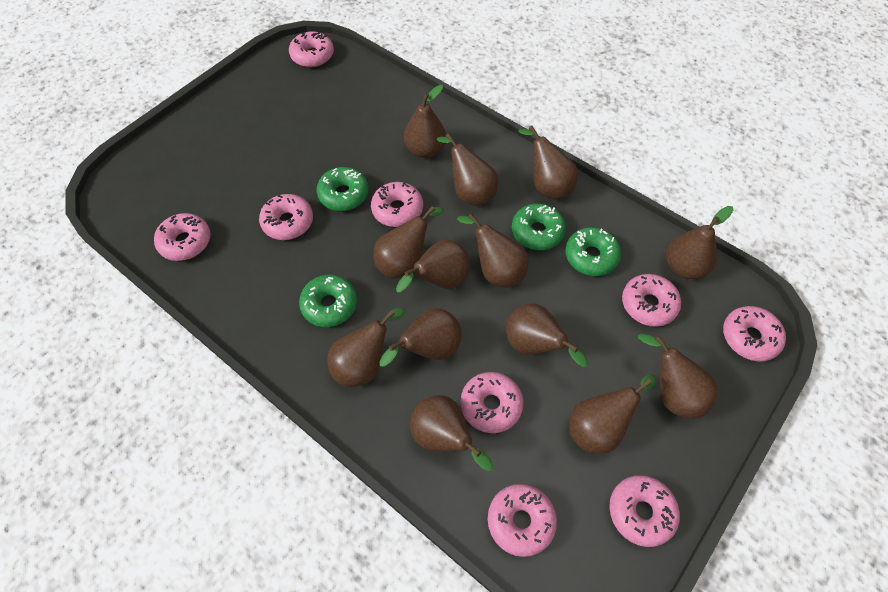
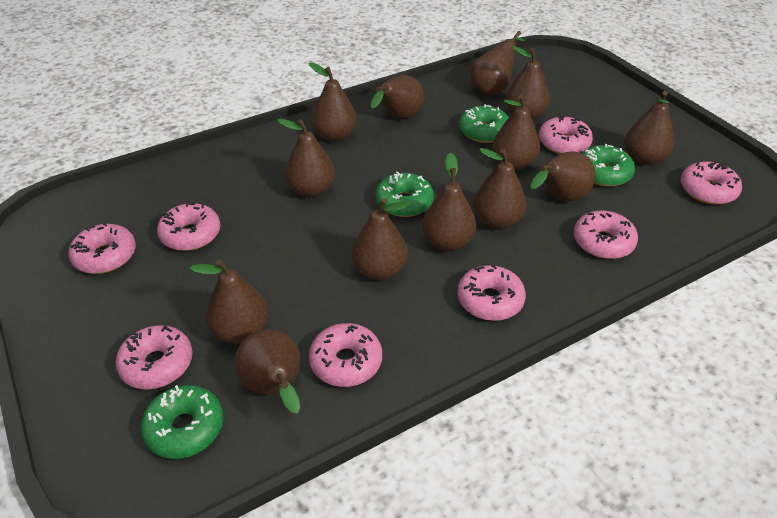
pink donut: [154,213,211,261] [259,194,313,240] [289,31,334,67] [371,182,423,227] [461,372,523,433] [488,484,557,557] [609,475,680,547] [622,274,681,327] [723,306,786,361] = 9 -> [68,223,136,274] [116,325,193,389] [157,202,221,251] [309,323,382,387] [457,264,526,321] [539,116,593,154] [574,210,638,259] [681,161,742,204] = 8

